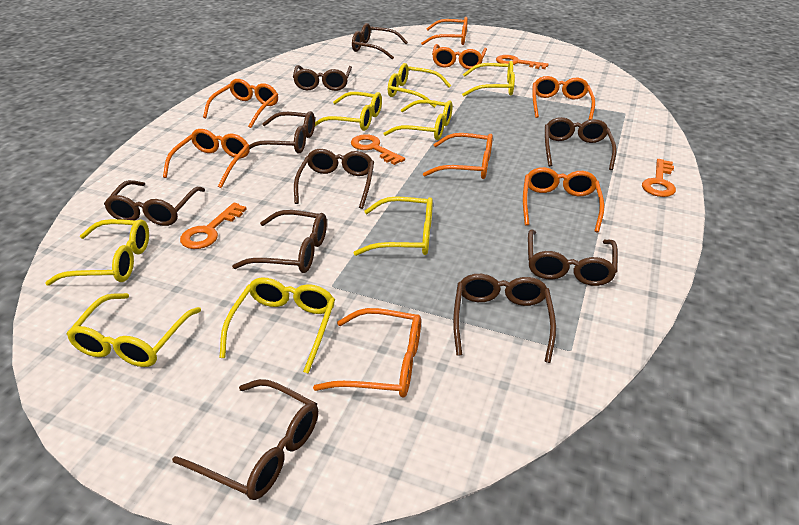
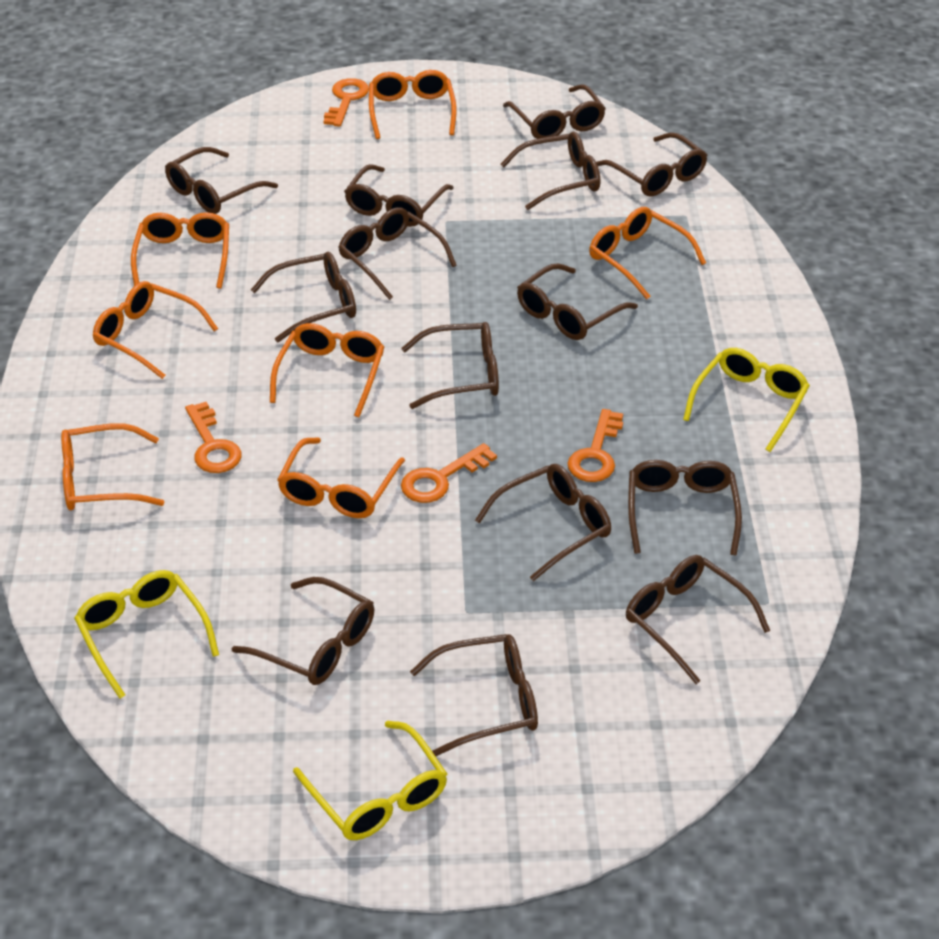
brown glasses: [104,180,205,226] [172,379,318,500] [232,210,327,273] [249,111,315,154] [293,65,352,91] [294,149,374,209] [352,23,408,60] [453,274,556,363] [528,229,618,286] [545,117,616,170] = 10 -> [165,147,278,214] [231,577,374,685] [251,252,356,342] [338,207,457,300] [344,164,453,227] [401,322,499,409] [410,634,538,756] [475,464,611,581] [501,131,600,210] [503,84,606,139] [517,263,638,340] [596,132,707,196] [626,555,770,684] [628,460,742,555] = 14
orange glasses: [163,129,250,188] [203,79,278,128] [313,308,421,398] [421,17,468,45] [423,133,493,179] [432,44,487,69] [523,167,604,233] [532,76,595,120] = 8 -> [61,423,165,510] [93,281,218,379] [131,212,229,289] [270,323,384,417] [277,437,405,518] [369,70,456,139] [589,207,706,299] = 7
yellow glasses: [45,219,149,286] [67,293,201,367] [219,277,335,374] [315,92,382,131] [353,197,433,256] [383,100,453,140] [388,63,451,108] [462,61,515,96] = 8 -> [74,570,219,698] [293,721,447,840] [683,348,810,452] = 3

